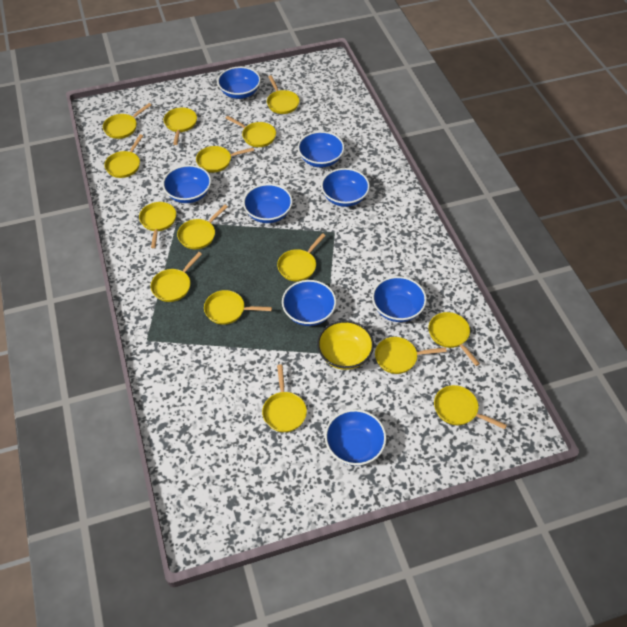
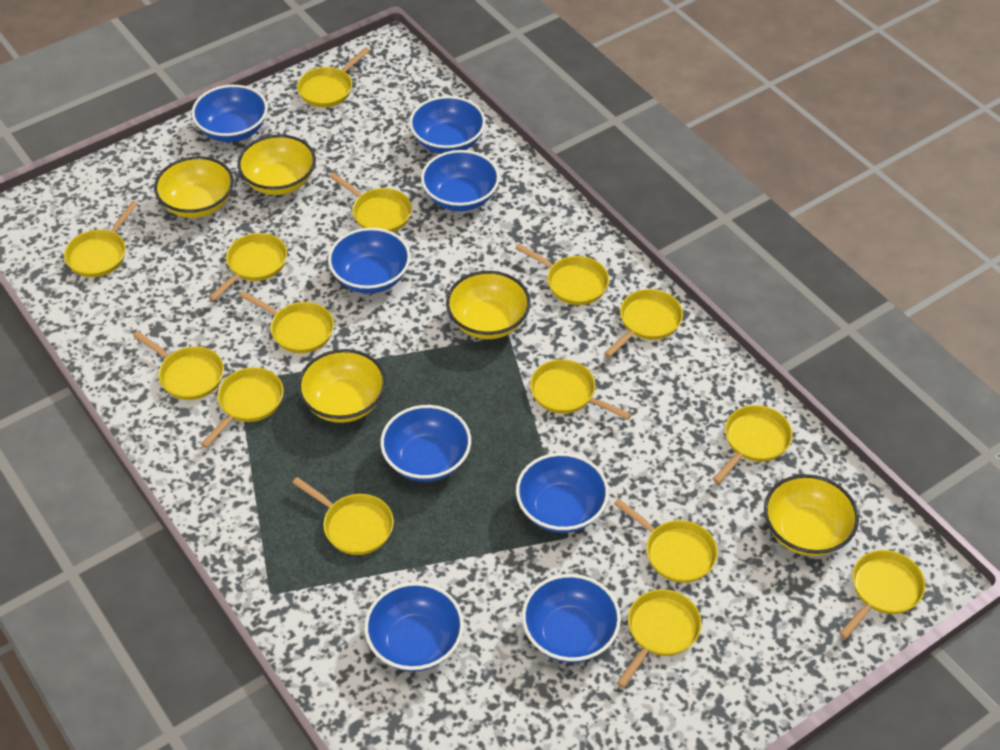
yellow bowl: [317,321,374,370] = 1 -> [154,156,234,218] [237,135,316,195] [298,349,386,423] [446,271,530,339] [764,474,859,556] = 5

